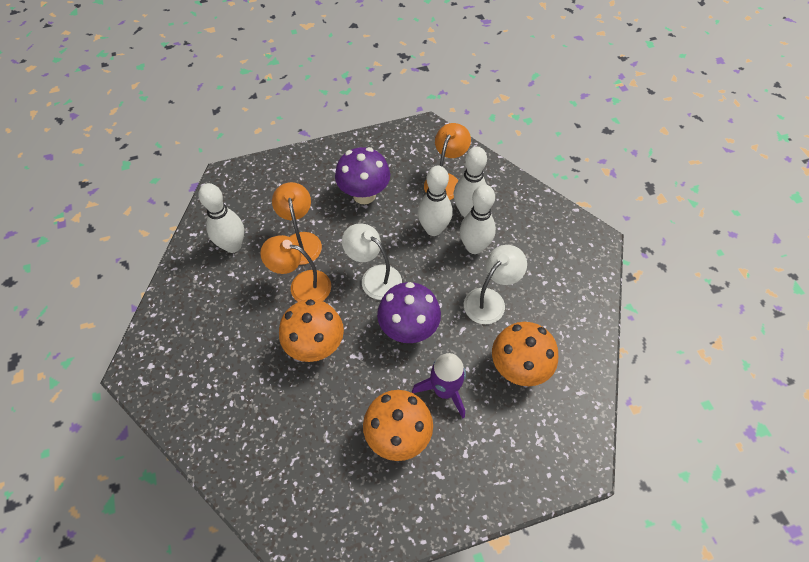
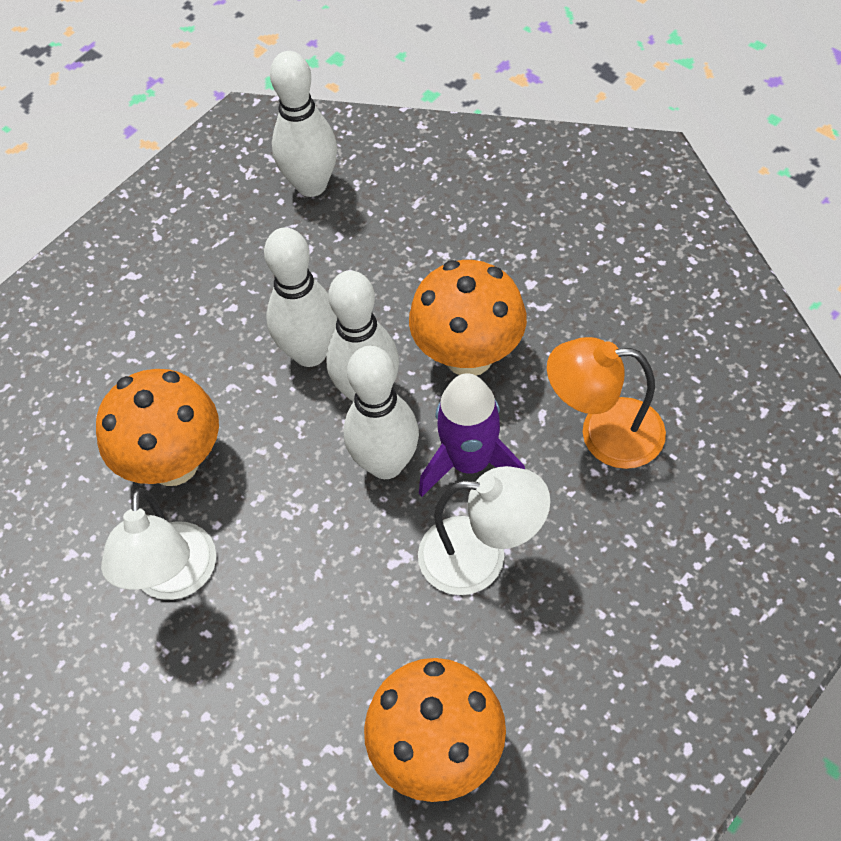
orange lamp: [260,235,331,302] [272,182,322,265] [424,123,471,200] = 3 -> [547,337,666,469] = 1
purple mushroom: [335,147,390,204] [377,282,441,343] = 2 -> none = 0

